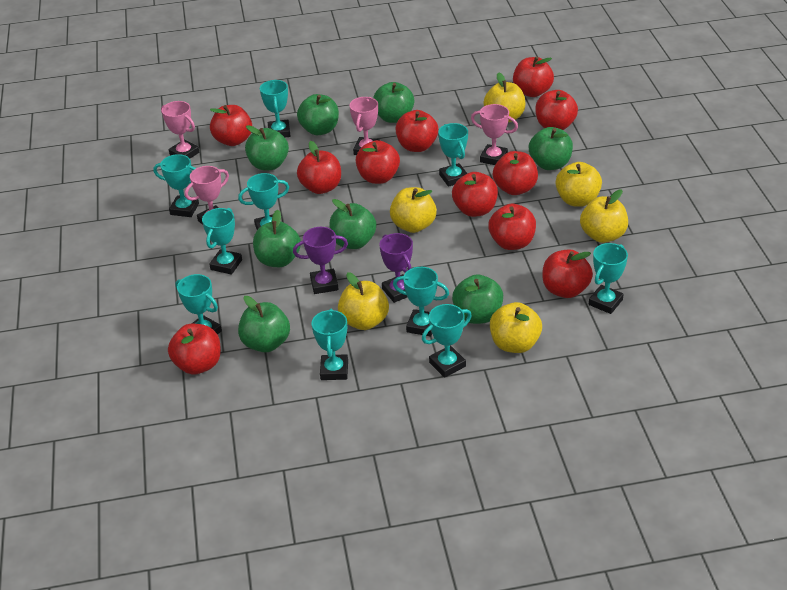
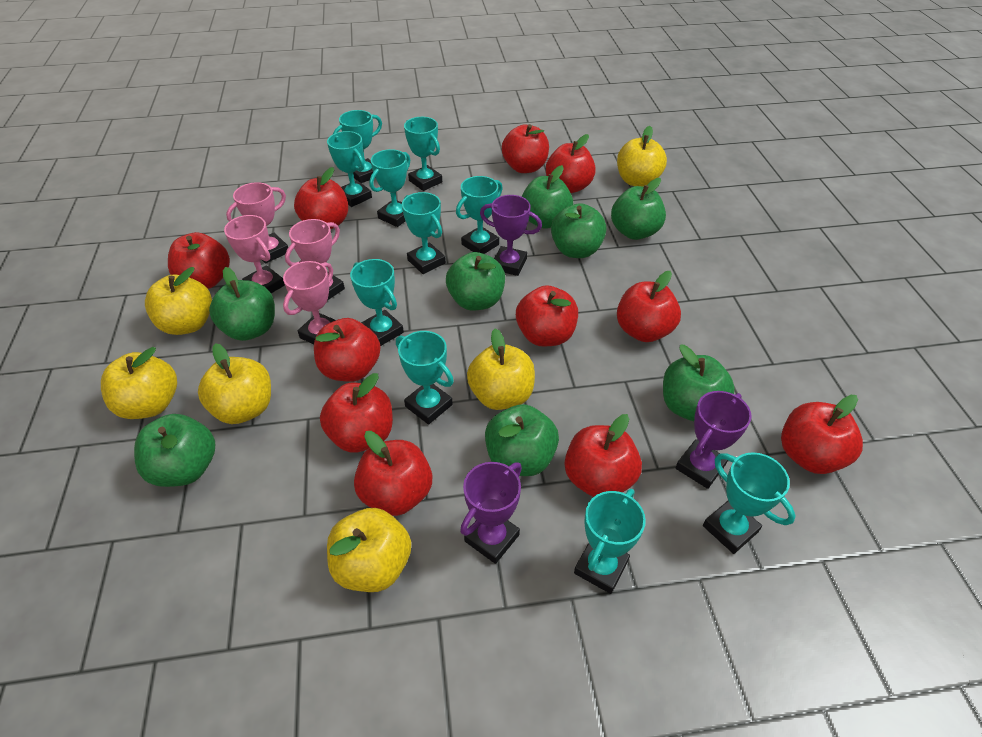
purple trophy: [293,227,348,294] [379,233,413,303] = 2 -> [460,462,522,564] [480,195,542,276] [676,391,752,489] = 3

